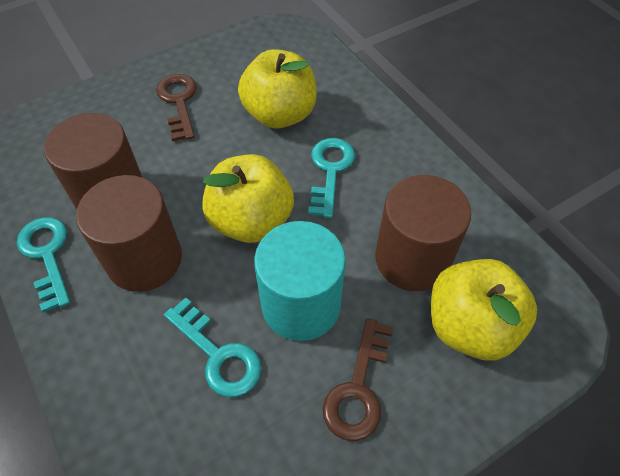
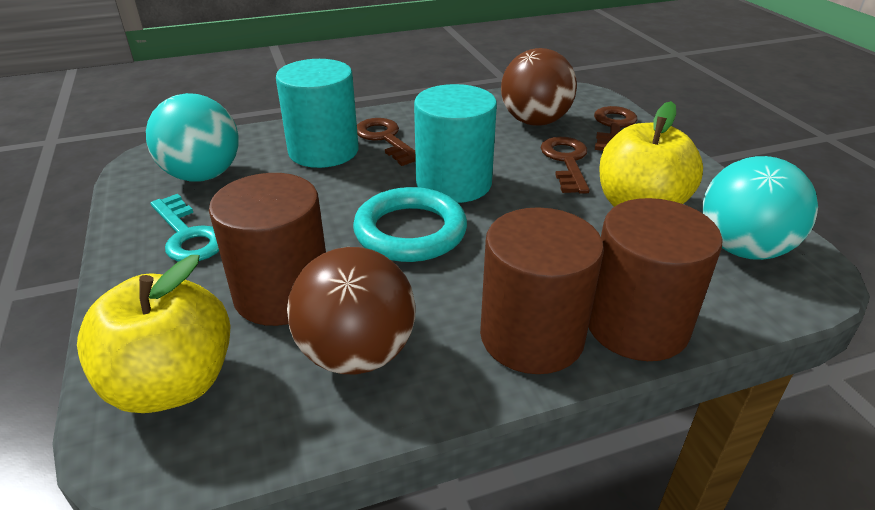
brown ball: none = 0 -> [287,247,416,374] [501,48,577,126] = 2
brown key: [156,74,197,141] [323,318,393,441] = 2 -> [357,118,416,166] [541,137,590,194] [594,106,637,151] = 3
turquoise ball: none = 0 -> [146,93,239,182] [702,156,818,260] = 2
turquoise cylinder: [254,221,346,341] = 1 -> [276,59,359,168] [414,84,497,203] = 2
turquoise key: [17,217,71,313] [164,297,261,397] [308,138,355,218] = 3 -> [150,194,219,262] = 1
turquoise ring: none = 0 -> [353,187,467,262] = 1
yellow apple: [202,154,294,243] [238,49,317,128] [431,259,537,360] = 3 -> [77,255,230,413] [600,101,703,207] = 2

